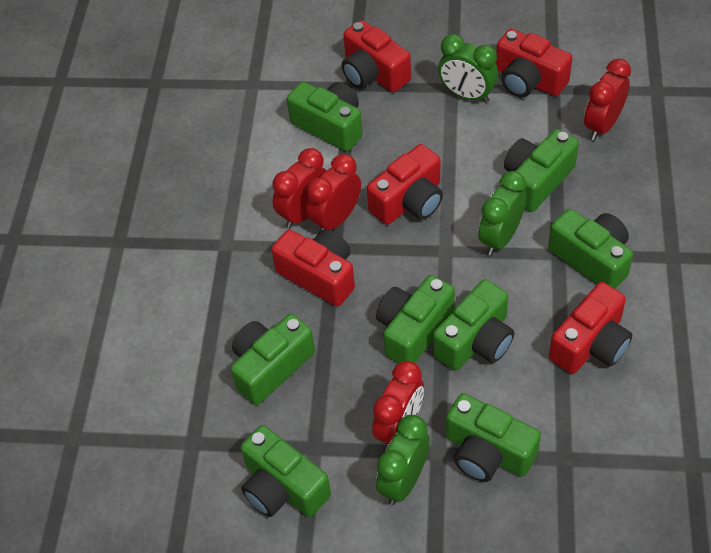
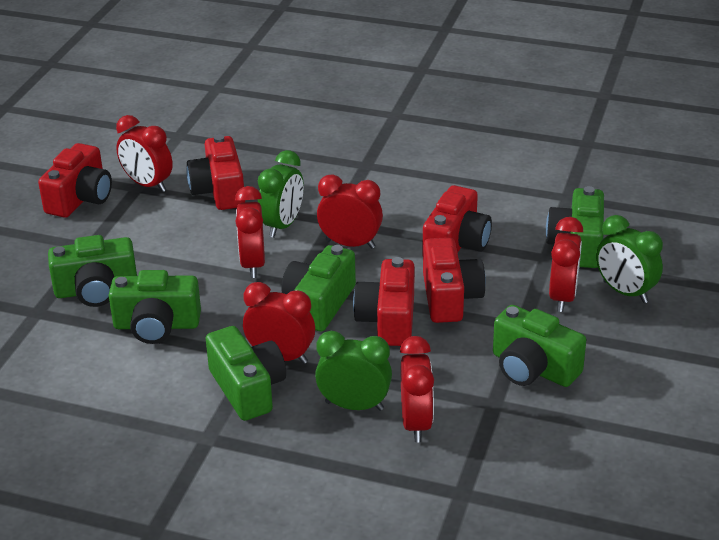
green camera: [231,314,315,405] [241,425,331,517] [287,82,362,151] [376,275,455,363] [433,279,515,371] [446,393,541,482] [504,129,579,212] [548,209,633,289] = 8 -> [48,235,137,307] [108,270,201,344] [205,326,286,421] [281,245,356,331] [493,305,586,387] [546,186,604,268] = 6
red clock: [273,148,326,228] [306,154,361,233] [372,361,424,449] [584,59,631,141] = 4 -> [116,115,173,192] [235,186,265,278] [243,282,315,364] [317,175,383,249] [400,336,434,442] [549,217,583,312] = 6

